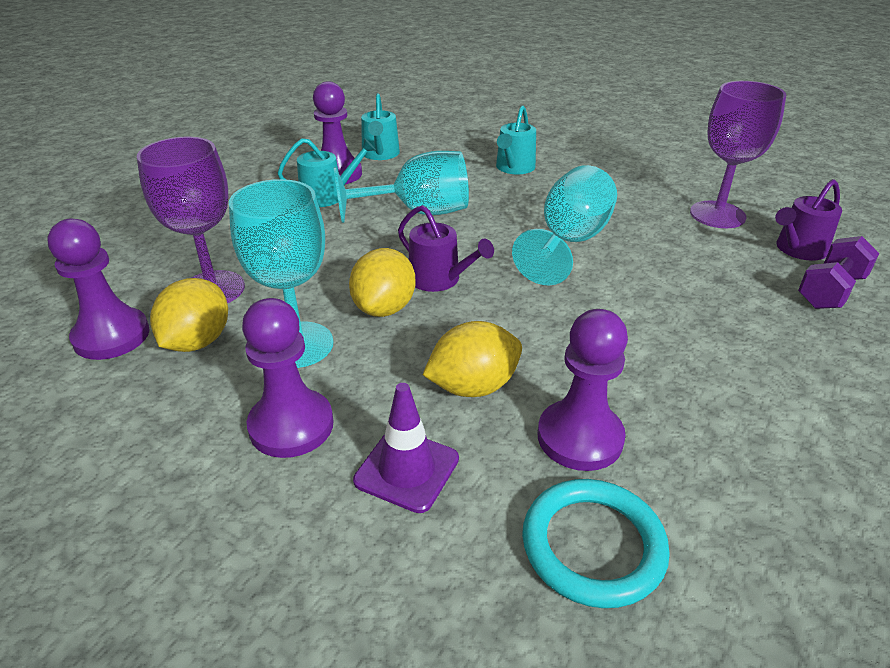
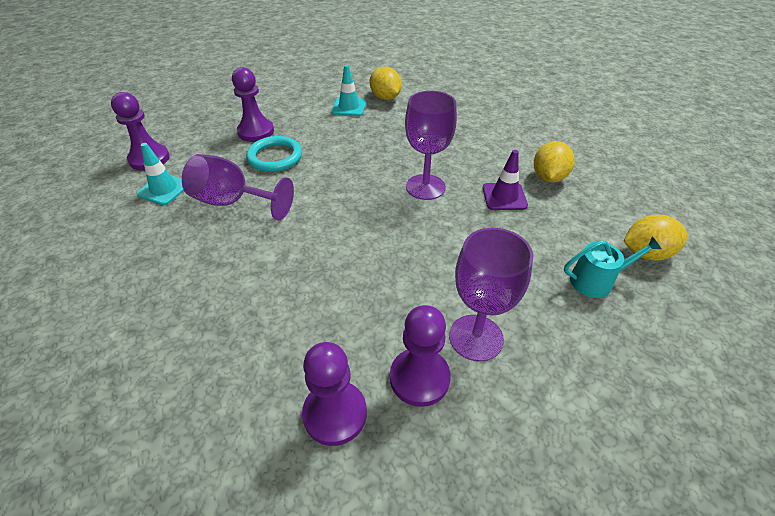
purple dumbbell: [798,236,879,309] = 1 -> none = 0
purple goblet: [137,137,245,303] [690,81,786,228] = 2 -> [182,154,294,220] [405,91,457,200] [449,228,533,362] = 3
purple watering can: [398,205,494,292] [775,179,842,261] = 2 -> none = 0
turquoise goblet: [229,179,333,368] [334,151,469,223] [512,165,617,285] = 3 -> none = 0
turquoise traffic cone: none = 0 -> [136,143,184,205] [331,65,366,116] = 2
turquoise watering can: [278,138,376,207] [361,93,400,160] [496,105,536,174] = 3 -> [564,237,662,298] = 1

